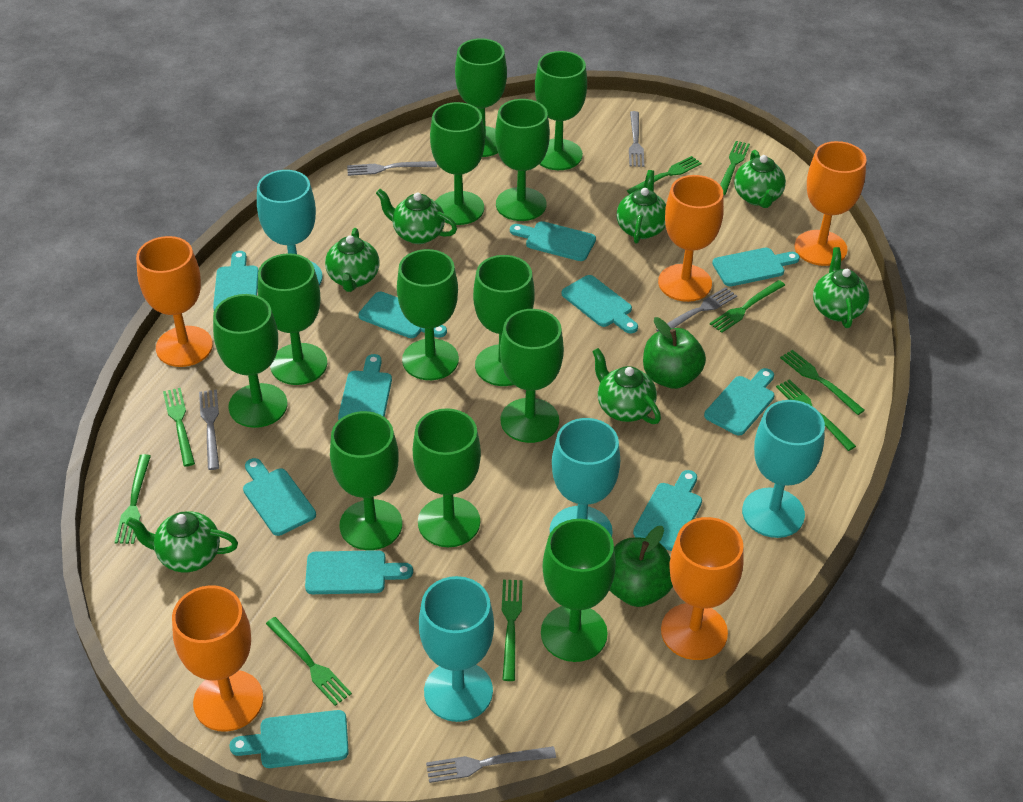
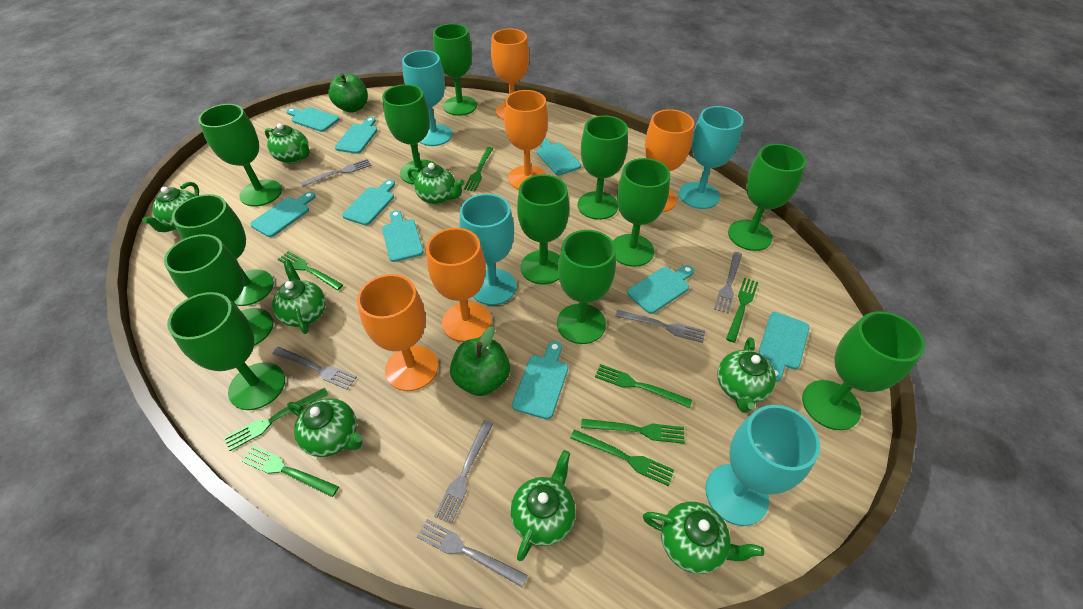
green fork: [115,454,151,544] [163,388,195,467] [266,617,352,706] [502,580,523,681] [627,156,702,194] [710,280,785,333] [720,141,750,195] [776,379,856,451] [780,350,865,415] = 9 -> [224,388,328,451] [241,446,339,497] [278,251,343,290] [464,147,494,191] [570,429,674,486] [581,419,685,444] [595,364,692,408] [726,278,758,343] = 8
green teapot: [126,511,238,572] [325,228,380,292] [376,189,457,244] [592,348,661,424] [617,170,666,244] [734,150,786,208] [813,247,869,328] = 7 -> [142,182,199,232] [265,123,310,164] [272,260,326,334] [287,398,362,457] [407,163,464,205] [510,450,576,561] [643,502,764,574] [717,337,776,413] = 8
grey fork: [199,390,219,470] [347,161,437,176] [426,746,556,783] [629,111,644,167] [656,287,737,332] = 5 -> [272,347,357,390] [300,159,372,187] [417,519,528,587] [434,420,494,524] [615,310,705,343] [714,252,742,314] = 6
turquoise cutting board: [213,251,259,310] [229,710,349,768] [243,458,316,536] [305,550,413,594] [338,354,392,421] [358,292,447,338] [510,221,596,261] [561,275,638,334] [633,470,702,551] [704,368,774,435] [712,248,800,286] = 11 -> [250,192,316,237] [286,107,339,132] [335,117,377,154] [342,179,395,225] [382,210,424,262] [512,341,568,419] [537,138,581,175] [627,265,694,314] [758,312,810,382] = 9

